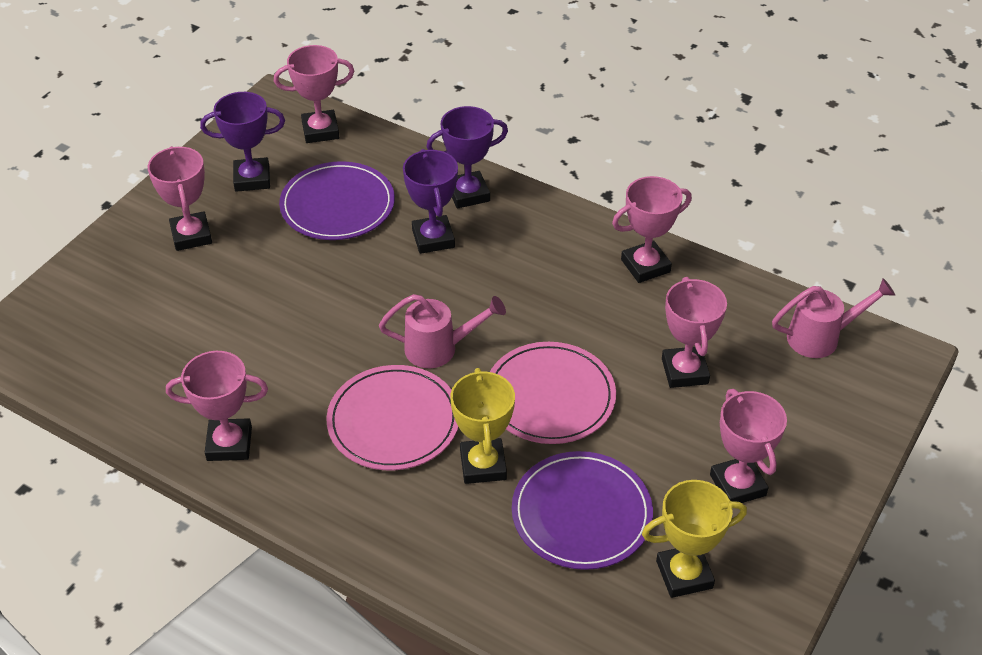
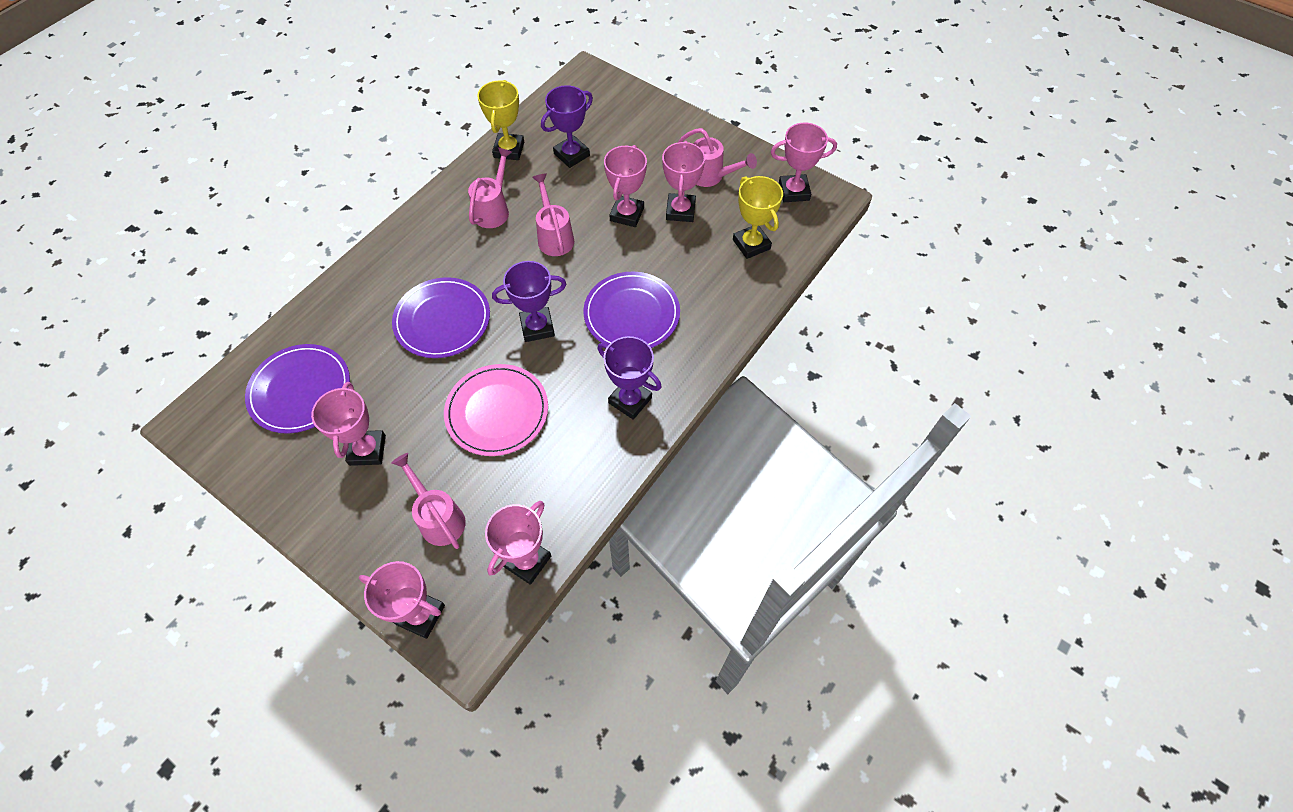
pink plate: [326,365,458,471] [490,342,616,444] = 2 -> [444,364,548,456] = 1
pink watering can: [379,294,506,368] [772,278,895,358] = 2 -> [391,453,466,549] [468,147,512,228] [532,173,574,256] [678,128,757,187] = 4
purple plate: [279,161,395,240] [512,451,653,570] = 2 -> [245,344,350,434] [392,277,490,358] [583,272,680,348] = 3

